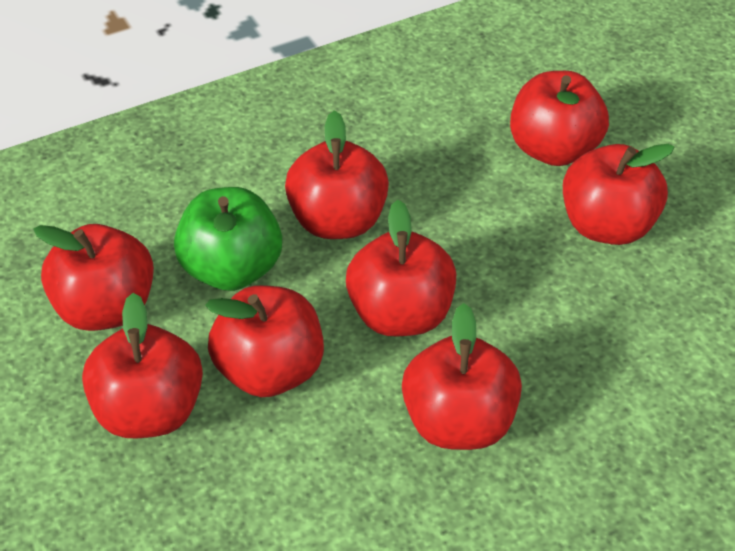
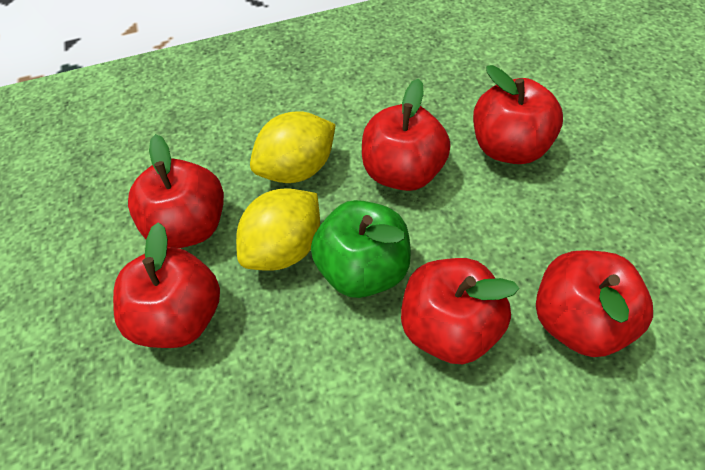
red apple: [33,224,154,331] [82,293,203,438] [205,285,324,397] [285,110,389,239] [346,200,456,336] [402,303,522,450] [510,71,609,166] [563,144,675,245] = 8 -> [113,222,220,348] [128,134,224,248] [362,78,451,191] [401,258,519,364] [473,65,563,164] [536,250,653,357] = 6
yellow lemon: none = 0 -> [236,188,320,271] [250,111,336,183] = 2

